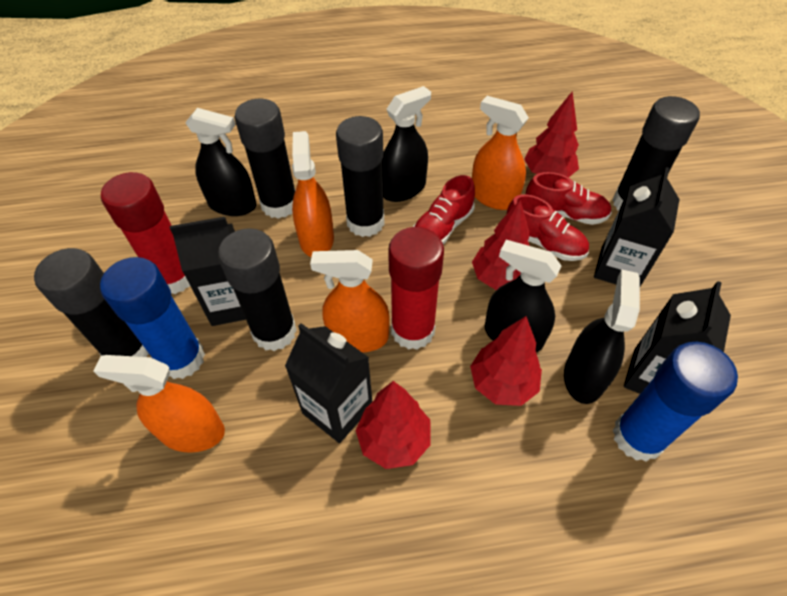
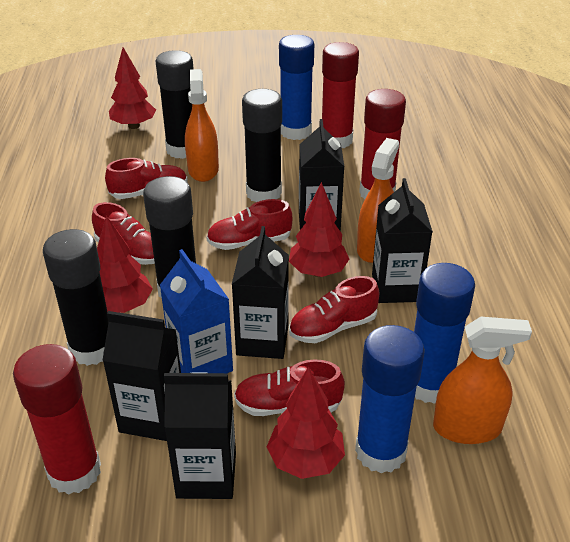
black carton: [170,217,246,326] [285,323,372,443] [594,167,680,286] [624,281,731,394] = 4 -> [102,311,181,441] [164,372,236,499] [232,226,289,359] [299,119,344,232] [372,178,433,303] = 5
black glue stick: [34,248,149,357] [218,228,297,351] [235,99,295,219] [336,116,385,237] [612,96,700,211] = 5 -> [43,229,109,366] [143,176,196,298] [156,50,193,159] [242,89,282,202] = 4
black spray bottle: [185,108,257,216] [382,86,431,202] [485,240,561,352] [564,270,640,404] = 4 -> none = 0
blue carton: none = 0 -> [160,249,233,373] = 1
blue glue stick: [100,257,205,379] [612,342,738,462] = 2 -> [279,35,314,140] [355,325,425,473] [414,263,475,404] = 3
orange spray bottle: [93,355,225,453] [292,131,334,257] [310,250,390,353] [472,96,529,210] = 4 -> [185,69,219,182] [357,138,399,263] [433,317,532,444] = 3
red glue stick: [101,172,190,294] [388,227,444,350] = 2 -> [13,344,101,495] [322,42,359,148] [359,89,406,200] = 3
red shoe: [413,175,475,244] [506,194,589,261] [526,172,612,225] = 3 -> [92,202,155,265] [105,158,188,199] [207,199,292,250] [234,359,345,416] [289,276,379,343] = 5

